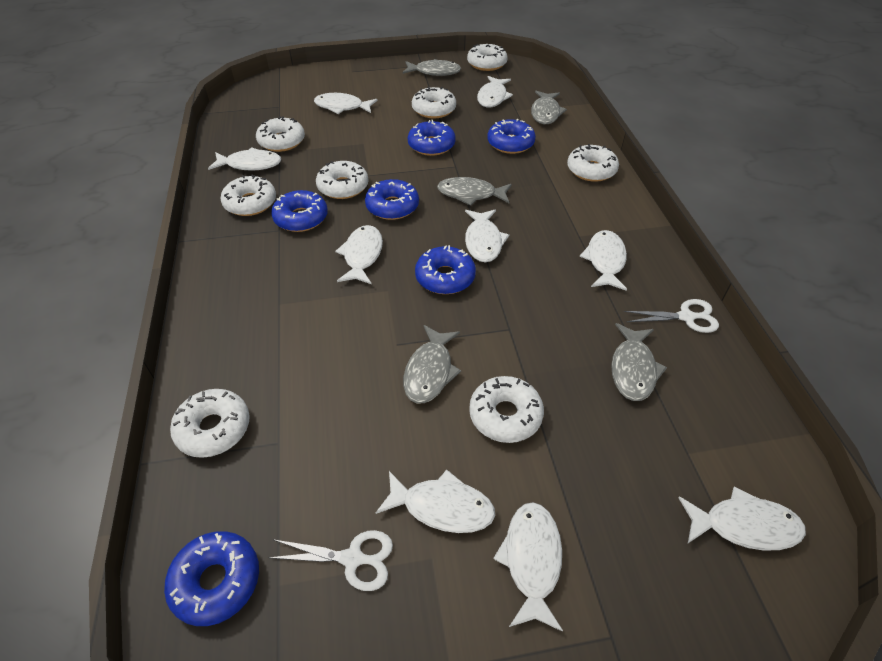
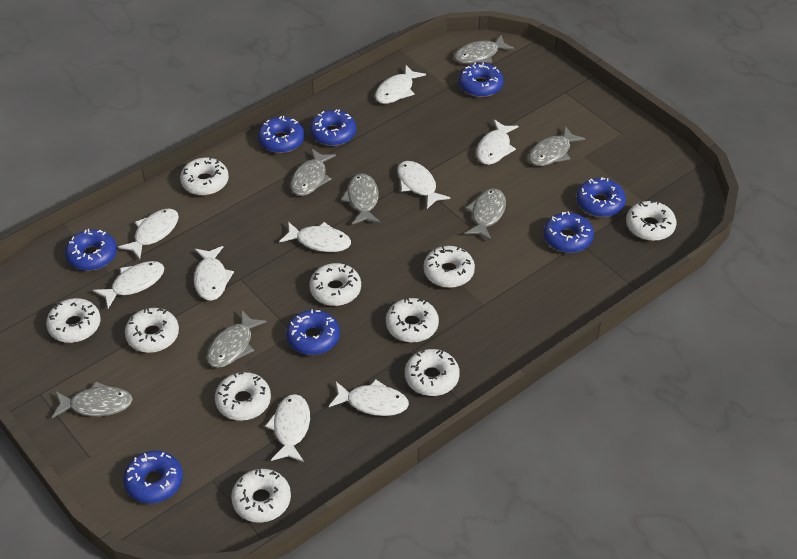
blue donut: [164,531,259,626] [271,190,328,232] [365,179,419,220] [408,120,456,156] [415,245,476,294] [487,119,536,154] = 6 -> [65,229,117,271] [123,451,183,503] [258,116,305,153] [286,309,340,355] [310,109,356,146] [459,62,504,97] [543,211,594,253] [576,177,626,217] = 8
grey fish: [403,59,461,76] [403,325,461,403] [437,177,512,206] [531,91,567,124] [611,323,667,401] = 5 -> [52,382,133,418] [207,311,267,368] [290,148,336,196] [341,173,380,225] [454,35,514,64] [464,189,506,241] [529,126,585,166] = 7
white donut: [170,389,250,458] [221,174,276,216] [256,116,305,152] [316,161,369,199] [412,87,456,118] [467,44,508,71] [469,376,544,443] [567,144,619,182] = 8 -> [46,298,100,343] [125,307,179,353] [180,157,229,195] [215,372,271,421] [231,469,291,523] [309,263,361,306] [386,298,439,343] [405,349,460,396] [424,246,475,288] [626,200,676,241] = 10
white scissors: [268,530,393,591] [624,299,719,333] = 2 -> none = 0

